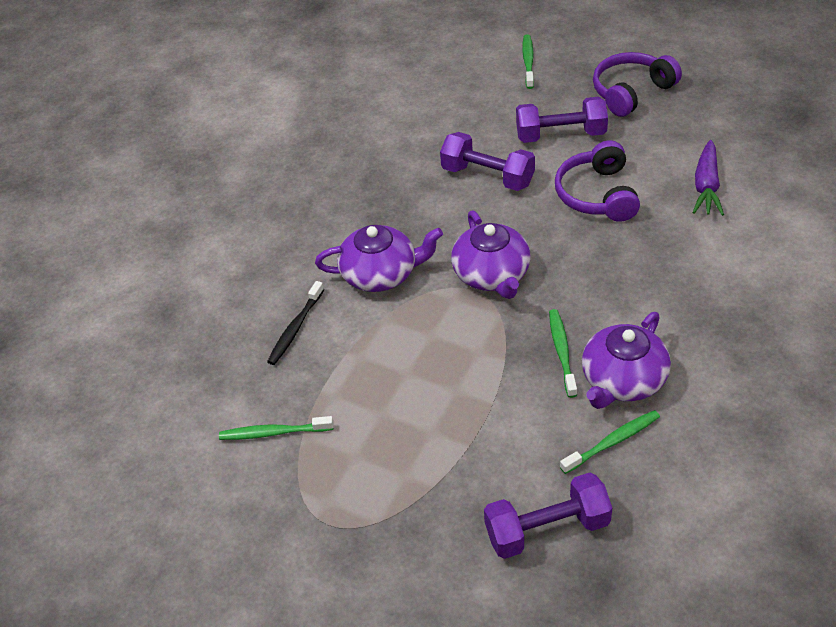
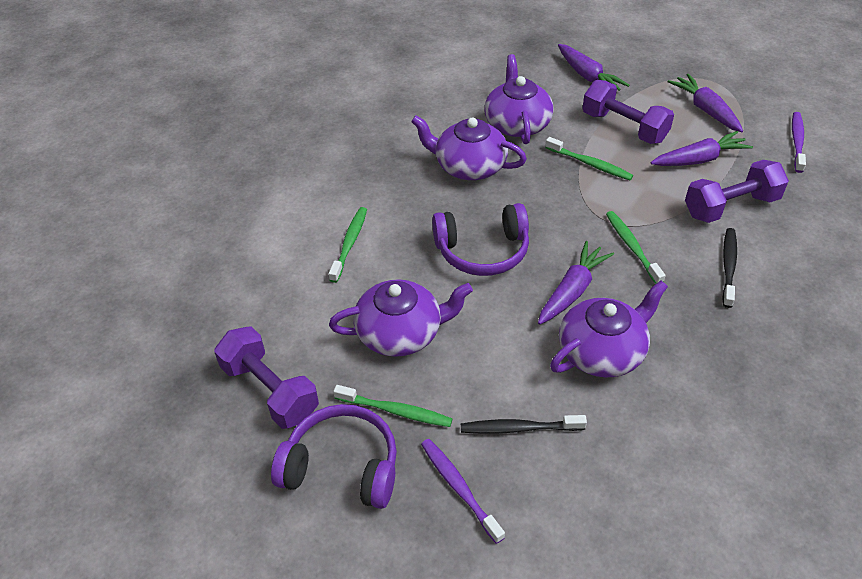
black toothbrush: [267,281,324,365] = 1 -> [461,415,587,434] [722,228,737,308] = 2
purple carrot: [692,140,724,216] = 1 -> [538,241,614,325] [558,44,629,91] [651,131,753,166] [668,74,743,132] = 4
purple teapot: [315,225,443,292] [451,211,531,299] [582,312,671,409] = 3 -> [329,279,473,357] [411,116,527,180] [484,54,554,144] [550,281,668,377] = 4
purple toothbrush: none = 0 -> [421,439,505,544] [792,112,806,173] = 2

